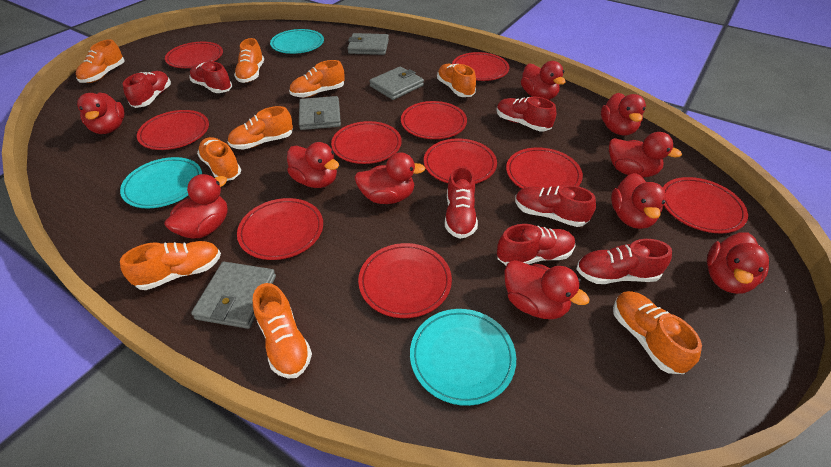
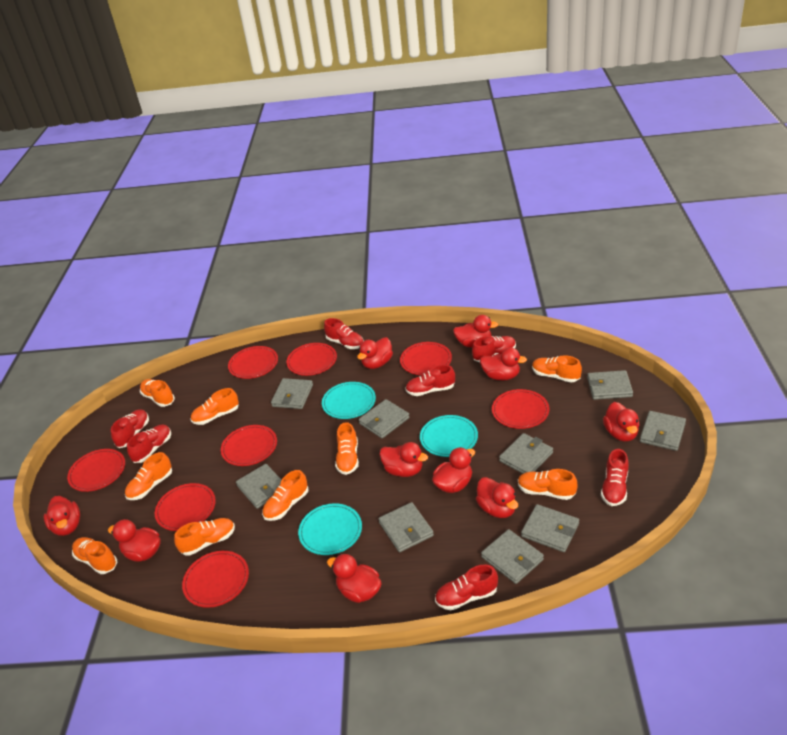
grey wallet: [191,262,276,329] [299,96,341,130] [348,33,389,55] [369,66,424,100] = 4 -> [236,464,281,509] [271,378,313,409] [359,399,410,438] [378,502,434,552] [481,529,544,584] [499,433,553,474] [521,504,579,552] [587,370,633,400] [640,411,686,451] = 9
red plate: [137,110,209,150] [165,42,223,68] [237,198,323,260] [331,121,402,164] [358,243,452,318] [401,101,467,139] [424,139,497,184] [452,52,509,81] [506,147,583,189] [663,177,748,233] = 10 -> [67,449,125,492] [155,483,216,531] [182,551,249,608] [221,425,277,466] [228,346,278,379] [286,343,337,376] [400,342,452,375] [492,389,550,429] = 8

